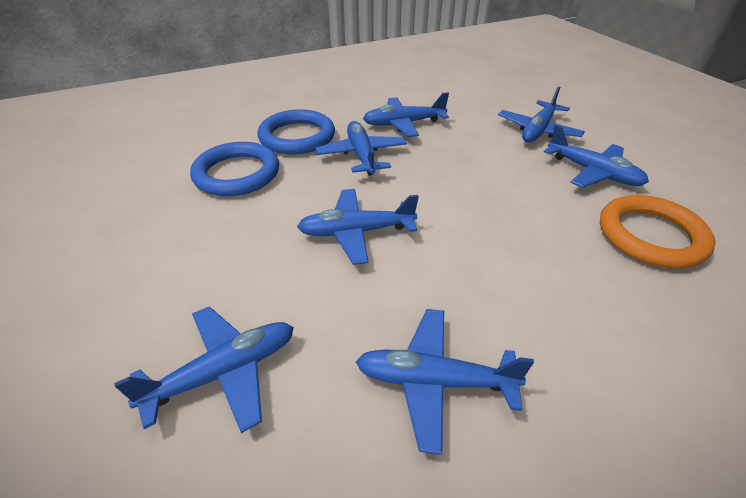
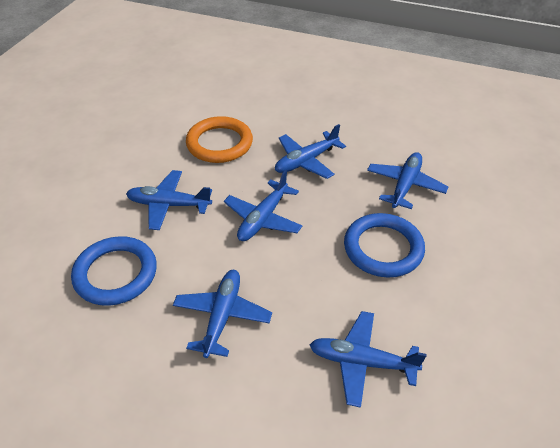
blue plane: [114,306,294,433] [297,189,419,265] [315,121,407,176] [356,309,534,455] [363,92,449,137] [498,87,585,142] [544,125,649,188] = 7 -> [126,170,212,230] [173,270,272,358] [224,170,303,241] [275,124,346,179] [310,311,427,408] [367,152,448,209] = 6

